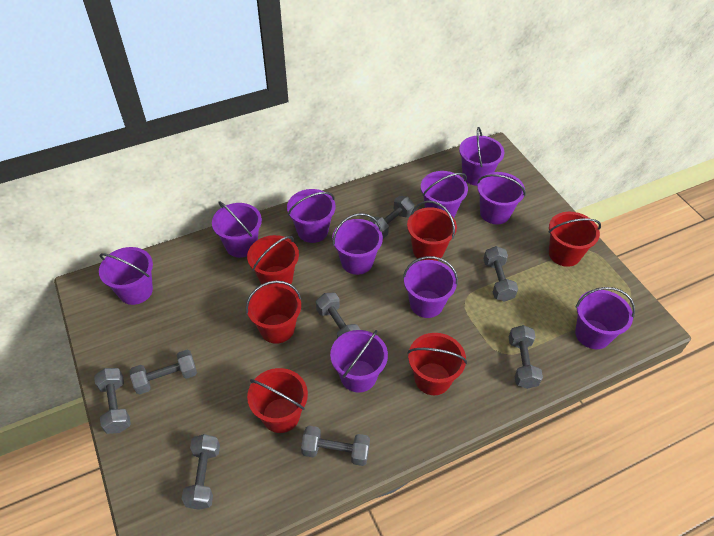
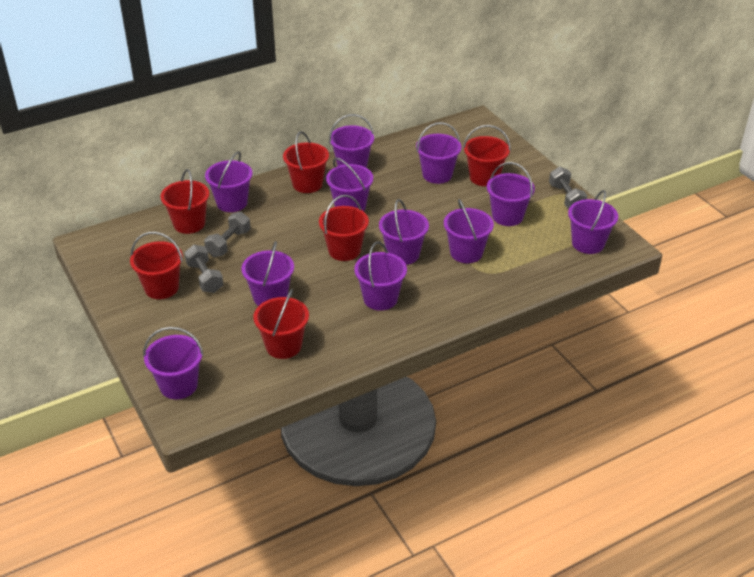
grey dumbbell: [94,368,131,434] [130,350,197,394] [182,434,220,510] [301,426,370,466] [316,293,361,338] [368,196,414,239] [484,246,518,302] [509,325,543,389] = 8 -> [184,245,224,293] [204,212,251,257] [549,167,587,209] = 3
purple bucket: [99,247,153,305] [212,201,262,258] [287,189,336,243] [330,330,388,393] [332,213,383,275] [403,256,458,318] [421,171,468,218] [459,127,504,186] [477,172,526,225] [575,287,635,349] = 10 -> [143,327,204,399] [205,151,252,212] [241,241,294,306] [326,157,373,211] [329,114,374,168] [354,241,407,311] [379,199,429,265] [416,122,461,184] [444,199,494,263] [487,162,535,226] [568,190,618,254] = 11

